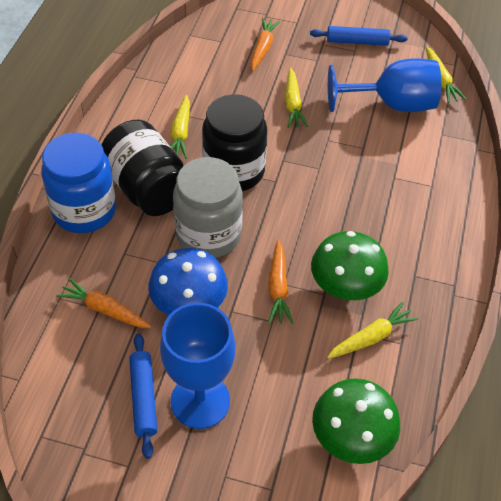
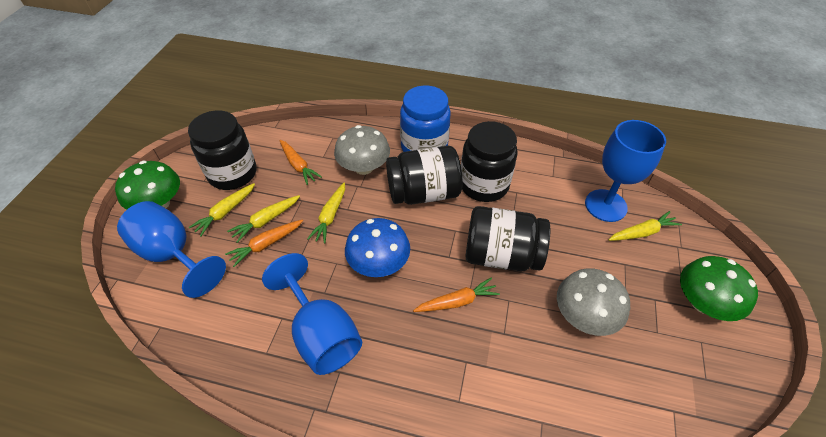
black jar: [101,120,184,216] [202,94,267,191] = 2 -> [188,110,256,190] [386,146,463,205] [461,121,518,202] [466,206,550,271] = 4
blue goblet: [160,303,235,429] [328,58,441,112] = 2 -> [117,201,226,298] [262,253,362,375] [585,120,666,222] = 3
blue rolling pin: [129,334,158,459] [310,26,408,46] = 2 -> none = 0
grey jar: [173,157,243,258] = 1 -> none = 0
grey mushroom: none = 0 -> [334,125,390,175] [557,268,630,336] = 2

